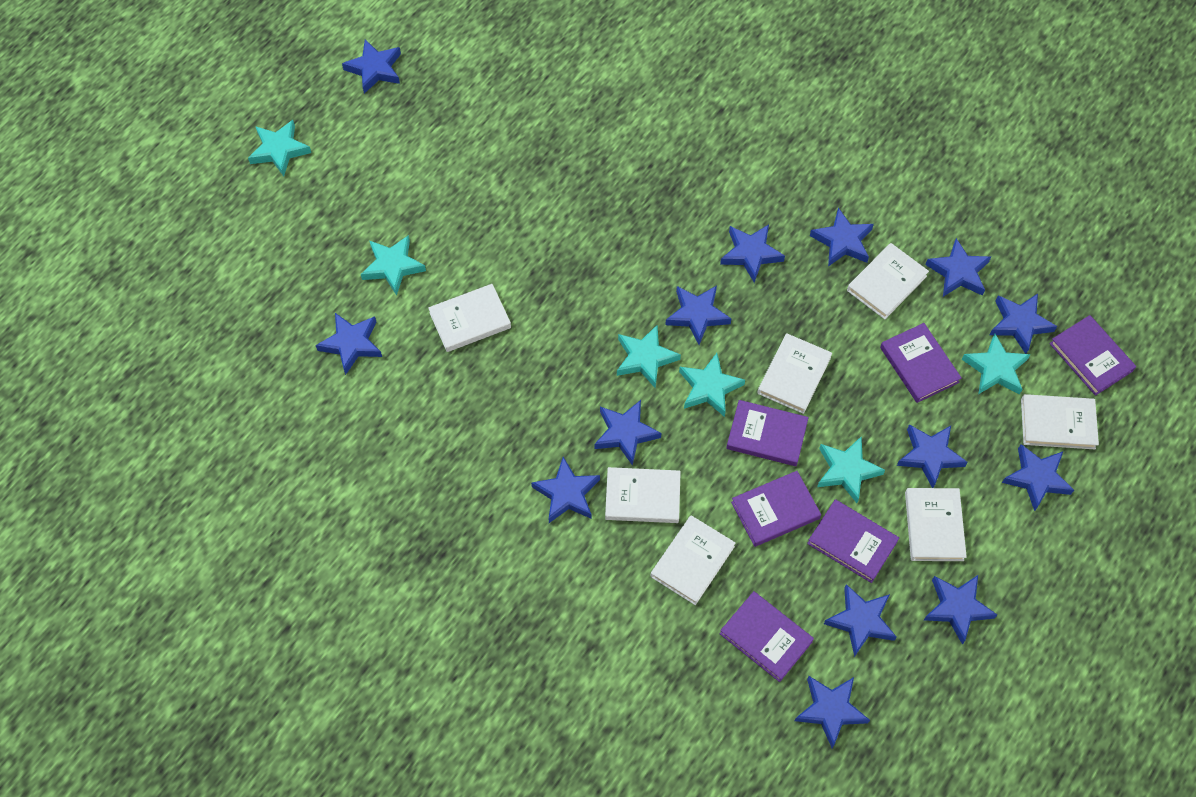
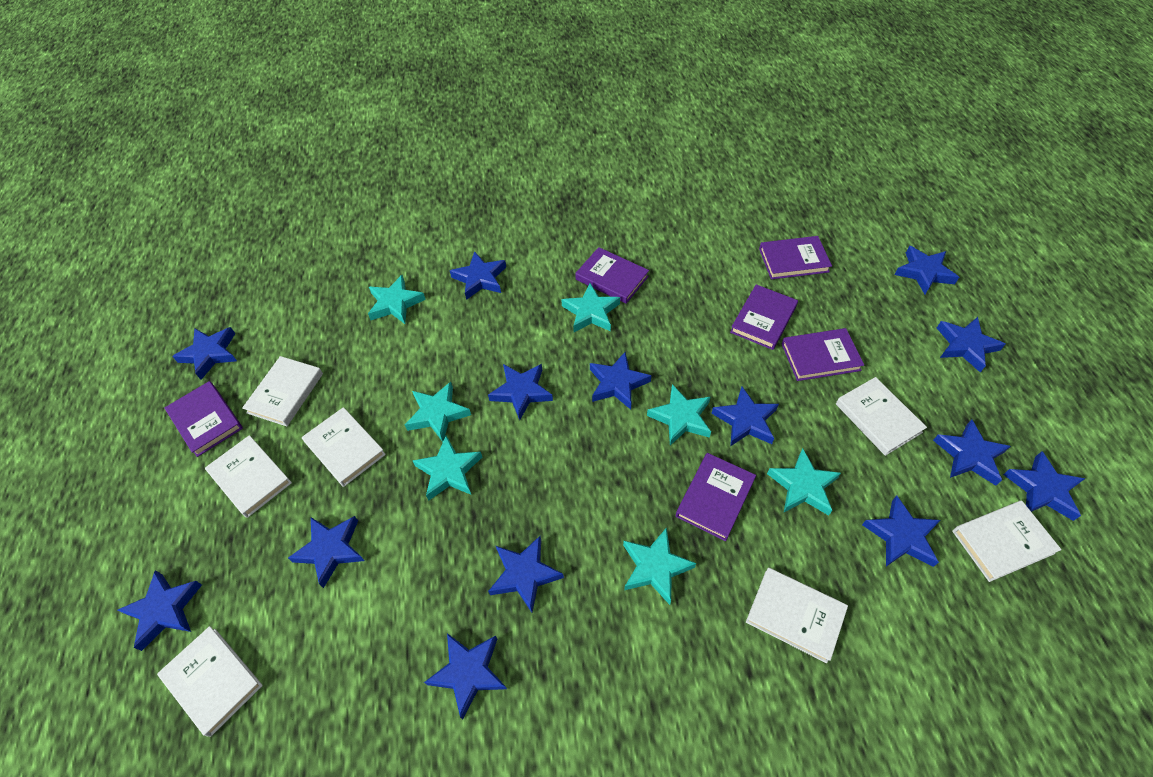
turquoise star: [248,120,311,176] [361,235,426,296] [617,325,681,388] [679,353,745,417] [817,436,885,503] [962,333,1031,395] = 6 -> [368,275,426,324] [405,382,471,442] [413,436,482,501] [561,283,620,332] [623,527,696,605] [647,384,711,446] [767,449,841,516] = 7

